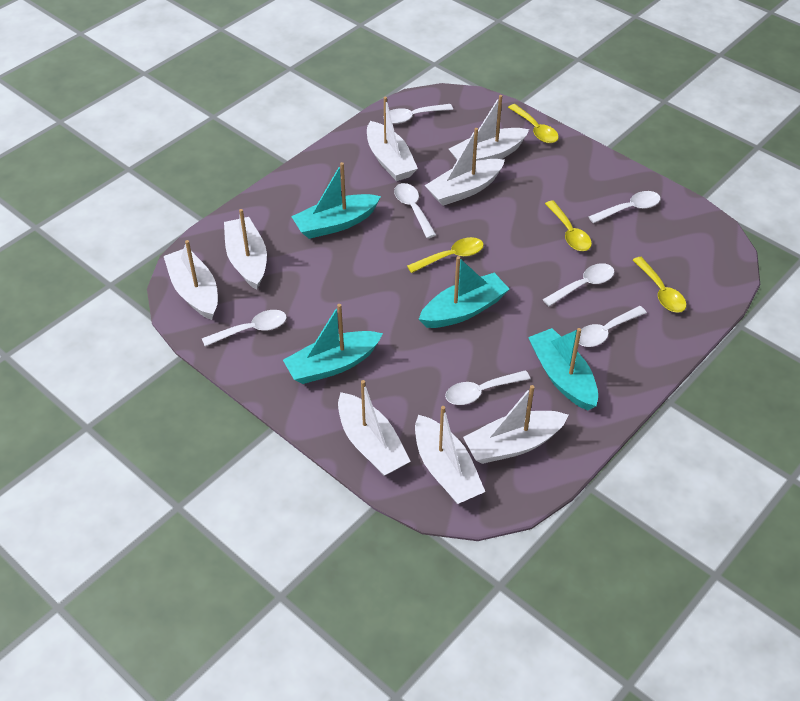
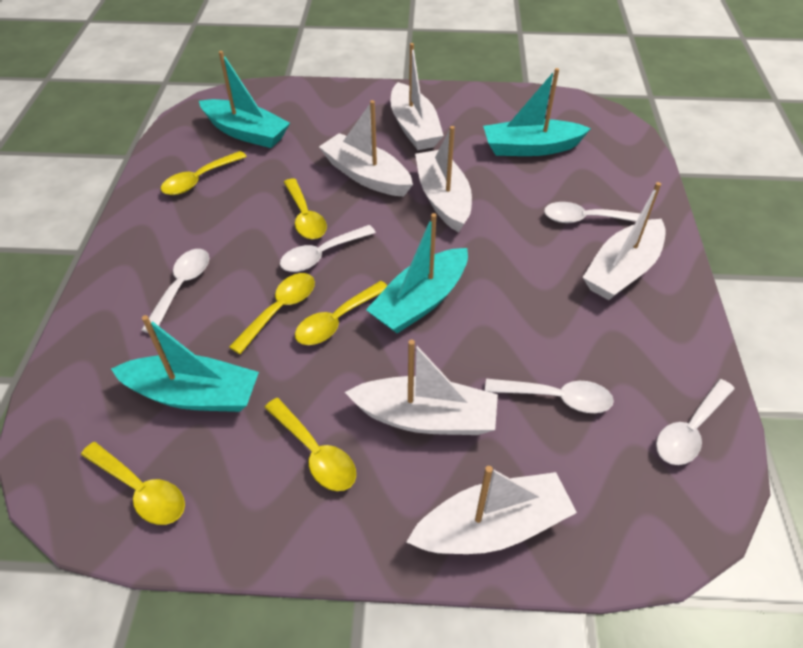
white boat: [164,240,218,320] [224,209,267,290] [338,380,411,476] [367,97,418,181] [415,406,485,504] [425,128,505,206] [449,95,529,161] [463,385,569,464] = 8 -> [319,100,413,196] [345,340,498,435] [391,43,444,150] [407,466,577,554] [415,126,472,232] [583,182,666,300] = 6
white spoon: [202,310,287,347] [390,104,453,124] [394,183,436,238] [445,370,530,405] [542,263,615,307] [579,306,647,347] [589,191,661,223] = 7 -> [141,249,209,333] [280,225,376,272] [485,378,614,413] [544,202,640,223] [656,379,734,465] = 5
yellow spoon: [407,237,484,273] [508,104,559,143] [545,200,592,251] [633,257,686,313] = 4 -> [81,442,185,525] [161,151,247,195] [229,273,315,354] [264,398,356,491] [284,178,327,239] [295,281,388,345] = 6

